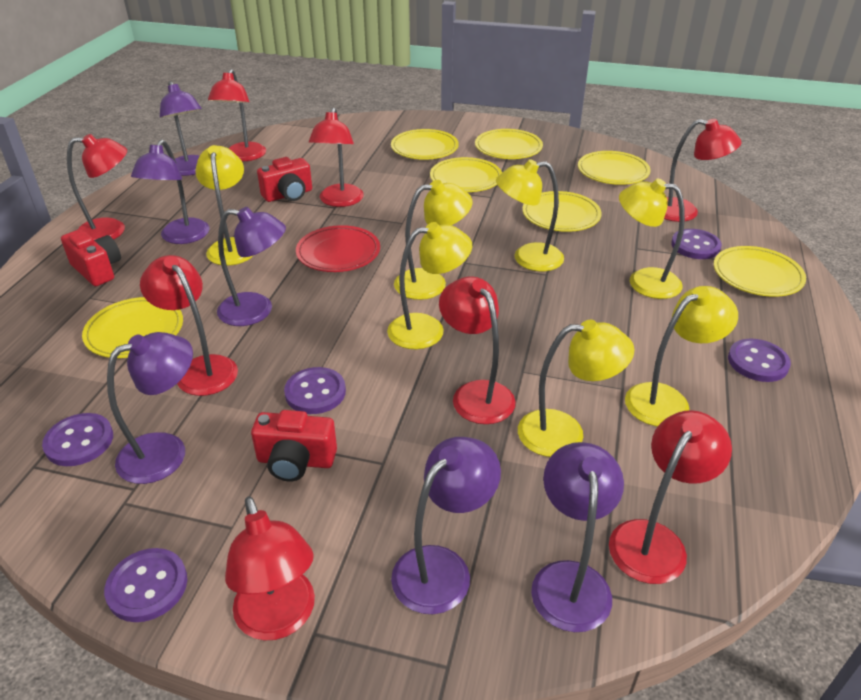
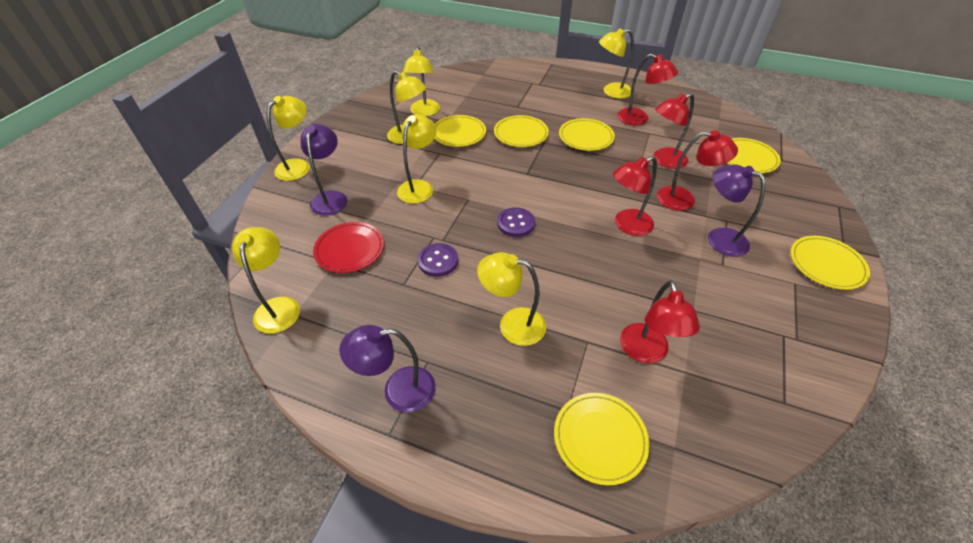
purple button: [42,413,113,466] [104,548,187,622] [284,367,346,414] [671,229,722,259] [728,339,791,382] = 5 -> [417,243,458,277] [497,207,535,237] = 2
purple lamp: [107,332,193,484] [131,139,209,244] [160,81,202,176] [217,207,286,326] [391,437,501,614] [531,442,624,632] = 6 -> [301,124,347,216] [339,325,436,413] [708,164,765,257] = 3
red camera: [61,229,121,286] [251,410,337,481] [257,157,312,202] = 3 -> none = 0
red lamp: [67,134,127,240] [140,255,238,396] [208,69,266,161] [225,496,315,641] [309,108,364,207] [439,277,516,424] [609,410,732,584] [664,119,742,222] = 8 -> [613,156,657,236] [617,54,678,126] [620,280,700,364] [654,93,694,169] [657,130,738,211] = 5
yellow plate: [82,297,183,358] [391,129,459,160] [430,157,502,192] [475,129,543,159] [522,191,602,232] [578,151,650,185] [714,246,806,297] = 7 -> [434,115,486,147] [494,115,549,147] [554,393,650,485] [559,118,615,151] [727,138,781,173] [791,236,870,290] = 6

